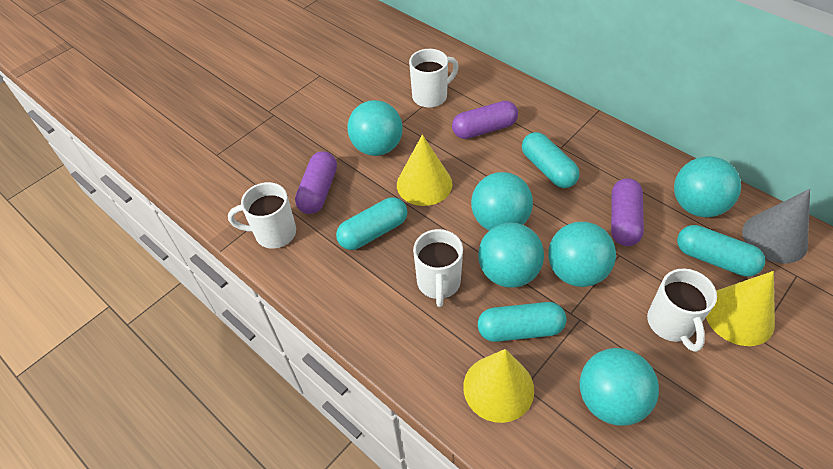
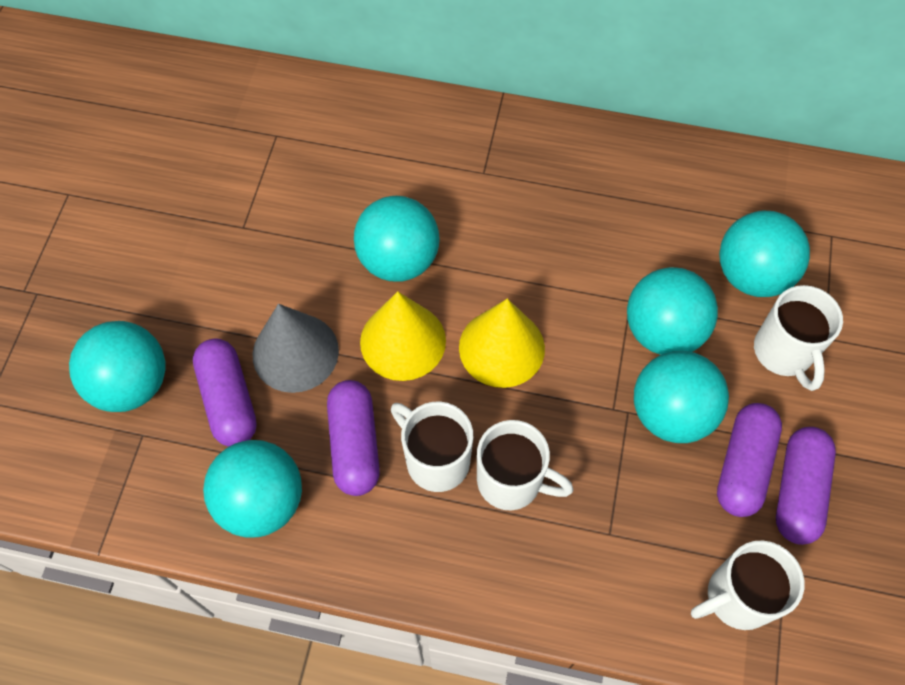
purple capsule: [295,152,337,214] [452,101,518,139] [611,178,644,246] = 3 -> [193,338,257,447] [327,380,380,496] [717,403,782,517] [776,427,836,545] = 4
turquoise capsule: [336,197,407,250] [478,302,566,342] [522,132,580,188] [677,225,765,277] = 4 -> none = 0
yellow cone: [397,134,452,206] [463,349,534,423] [706,271,775,346] = 3 -> [360,291,446,381] [459,299,545,388] = 2

